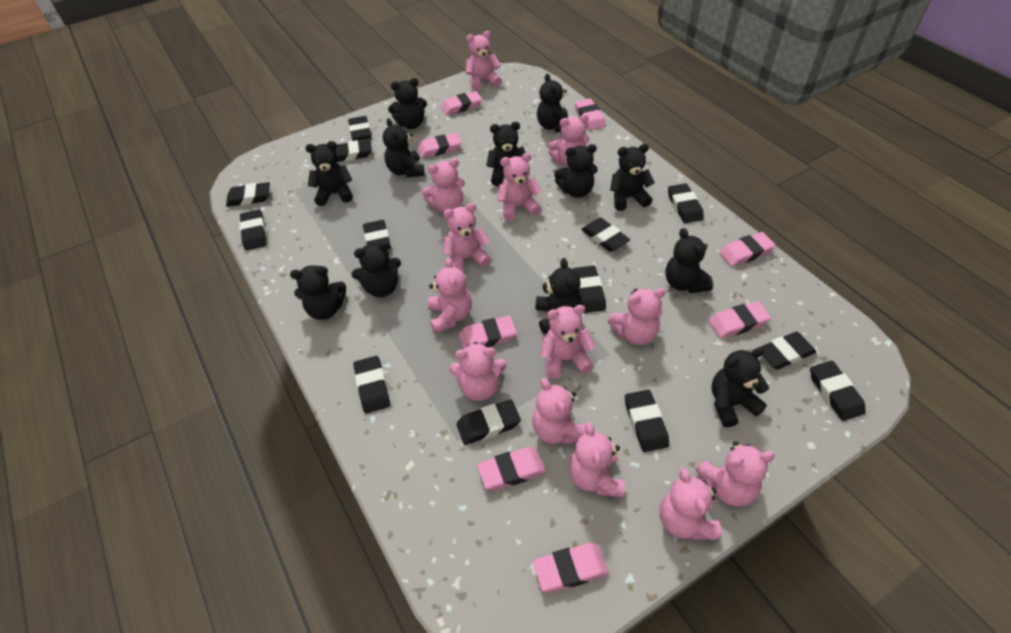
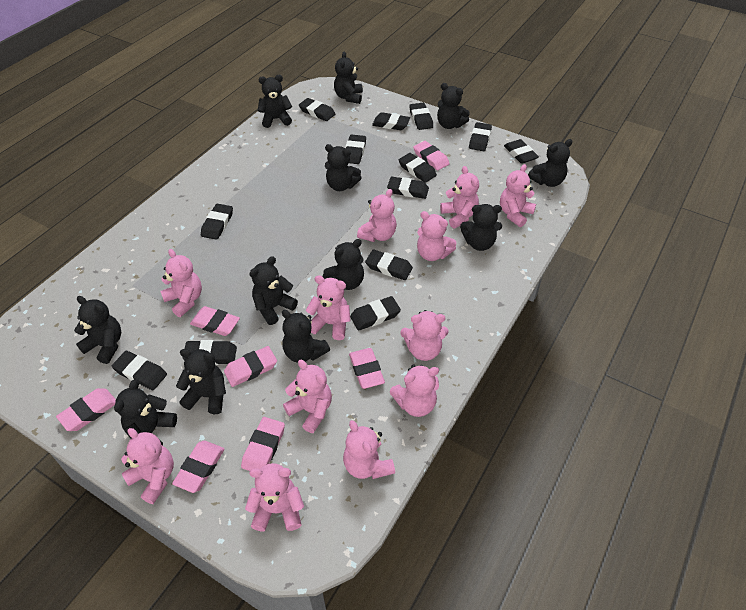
pink eraser: [418,133,461,158] [441,91,482,115] [459,316,517,350] [477,447,546,491] [533,543,609,592] [575,98,606,130] [709,301,771,338] [719,232,776,267] = 8 -> [56,388,116,431] [172,441,224,493] [190,306,240,336] [224,346,277,387] [241,417,285,471] [349,348,385,389] [413,141,450,170] = 7
pink teddy bear: [422,158,465,213] [428,258,472,334] [443,203,491,272] [449,342,506,401] [466,31,502,91] [498,153,542,221] [532,378,586,445] [540,305,596,379] [548,114,589,167] [569,422,625,497] [608,288,666,345] [660,468,721,540] [695,442,775,506] = 13 -> [121,428,174,504] [160,249,202,317] [245,463,304,532] [283,360,332,433] [306,275,350,340] [343,420,395,479] [357,189,397,242] [390,364,439,417] [400,310,448,361] [417,211,457,261] [440,166,479,228] [500,164,536,227] = 12

